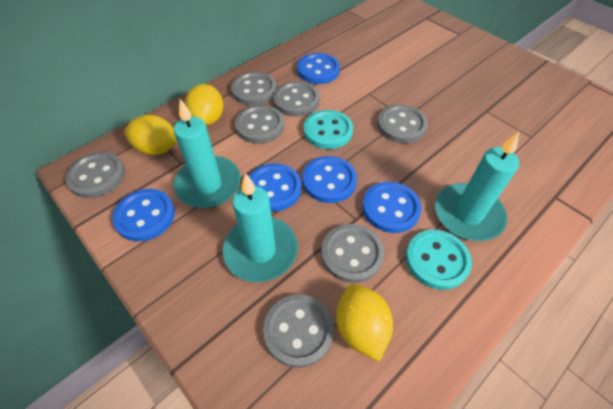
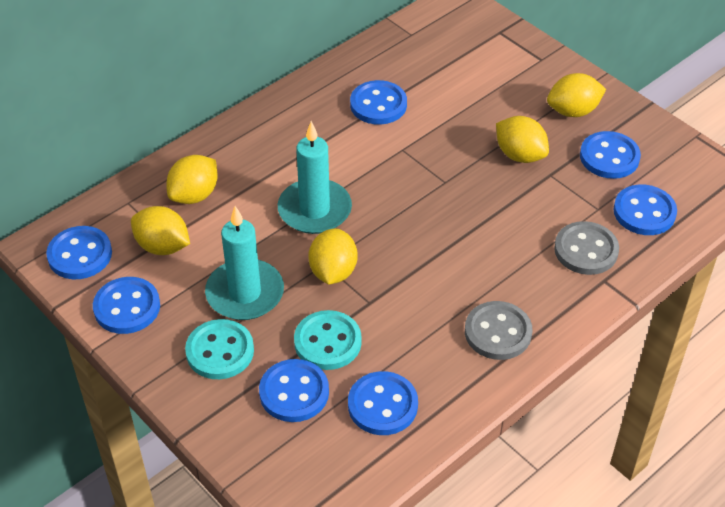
blue button: [112,189,175,241] [249,163,301,212] [297,53,340,84] [302,156,357,203] [362,182,422,233] = 5 -> [46,226,112,279] [93,277,160,334] [259,359,329,422] [348,371,418,435] [350,80,407,125] [580,131,641,179] [614,185,677,235] = 7
grey button: [65,152,125,198] [231,72,277,105] [235,105,284,144] [263,294,334,368] [273,81,320,117] [321,224,384,283] [377,105,428,143] = 7 -> [465,301,532,360] [554,221,619,275] = 2
turquoise candle: [174,99,241,208] [222,173,298,282] [435,132,519,241] = 3 -> [205,206,284,320] [278,121,352,234] = 2
yellow lemon: [124,115,177,155] [185,84,224,126] [336,284,393,362] = 3 -> [131,206,190,255] [166,155,218,204] [308,228,357,285] [496,116,549,163] [547,73,606,117] = 5

